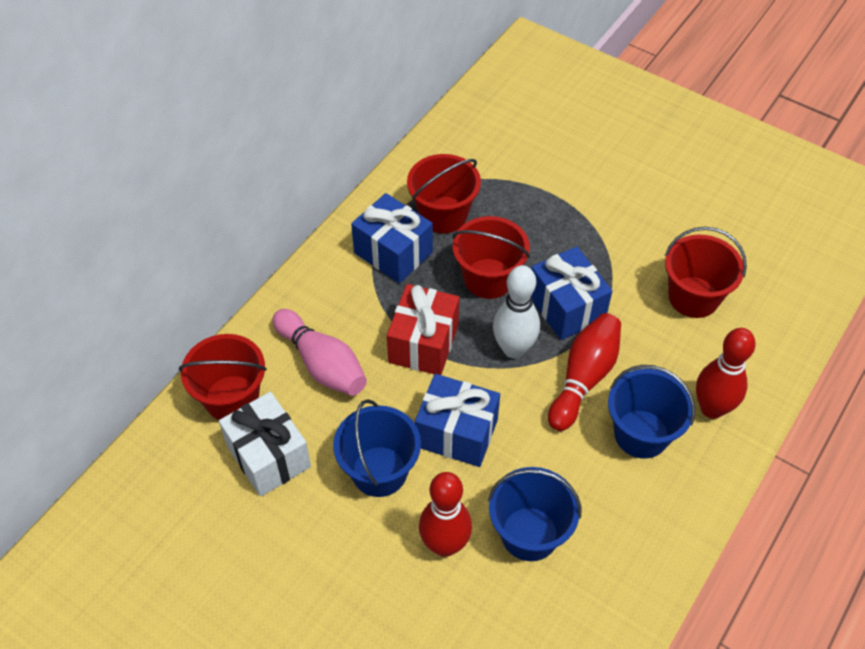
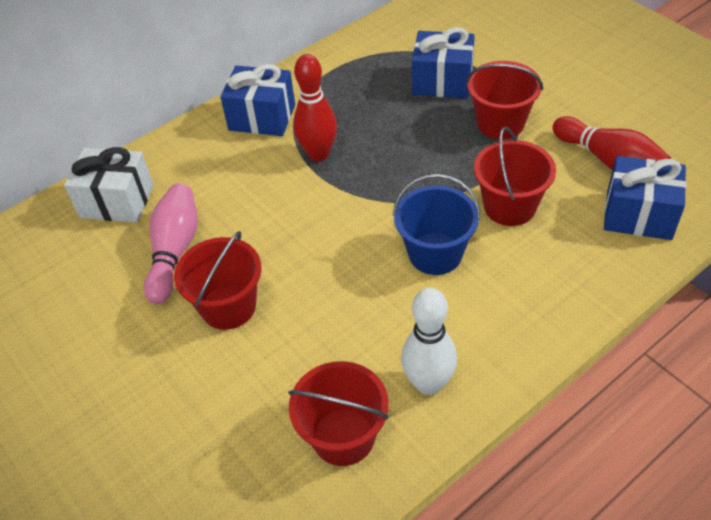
blue bucket: [333,399,421,497] [488,467,582,561] [608,365,695,459] = 3 -> [393,174,481,275] = 1
red bowling pin: [419,472,472,557] [548,313,621,431] [696,328,756,419] = 3 -> [293,54,337,161] [553,116,671,170] = 2
red gift: [387,284,459,375] = 1 -> none = 0

